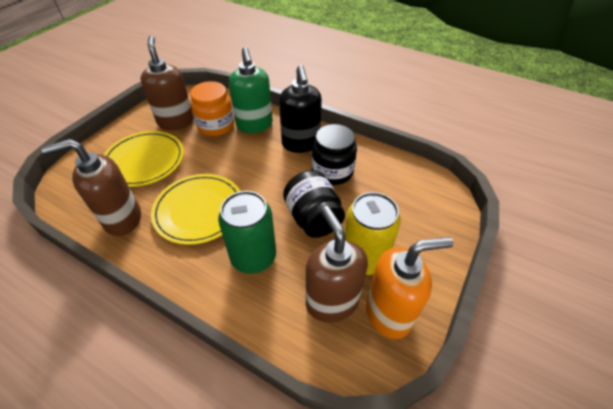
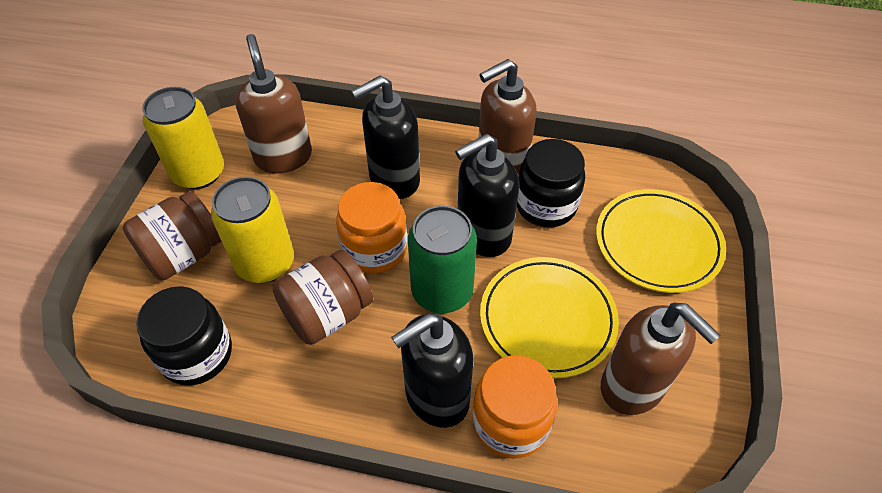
black soap dispenser: [279,65,322,153] = 1 -> [351,76,420,199] [391,313,474,428] [455,134,519,257] = 3
brown jar: none = 0 -> [123,191,222,281] [273,250,373,345] = 2
green soap dispenser: [229,47,273,133] = 1 -> none = 0
orange jar: [190,81,234,136] = 1 -> [336,182,407,274] [472,355,558,459] = 2
orange soap dispenser: [366,237,453,339] = 1 -> none = 0
yellow can: [344,192,401,275] = 1 -> [142,87,224,189] [211,176,294,283] = 2

